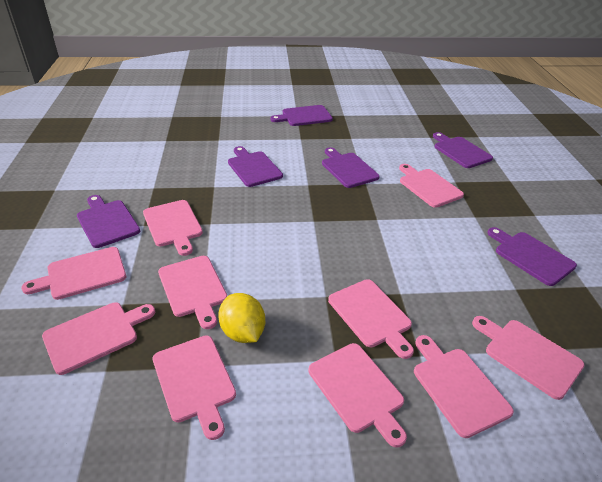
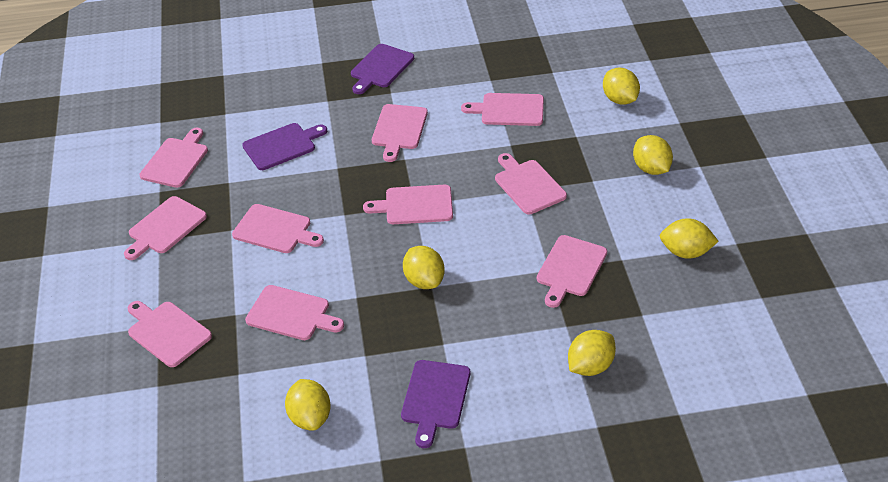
purple cutting board: [77,195,140,248] [228,146,283,187] [270,105,333,126] [322,147,380,188] [433,132,493,168] [487,227,577,286] = 6 -> [242,123,327,170] [351,44,414,94] [401,360,470,448] = 3
yellow lemon: [218,293,265,343] = 1 -> [285,379,331,431] [403,246,445,289] [568,330,616,376] [603,68,640,105] [633,135,673,175] [660,218,719,259] = 6

